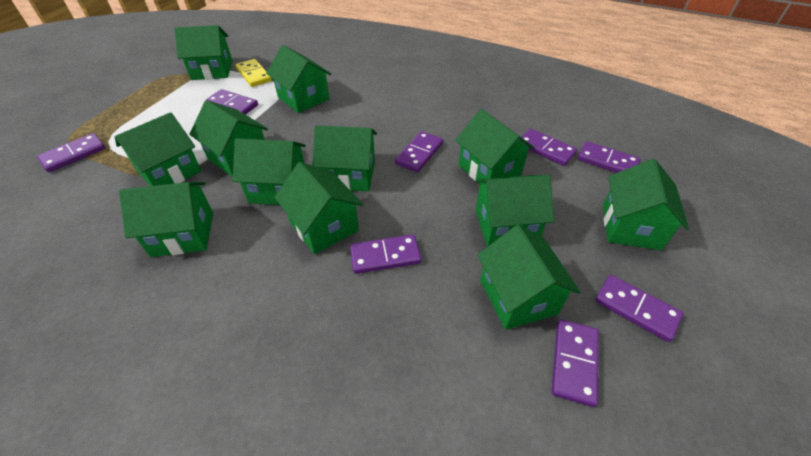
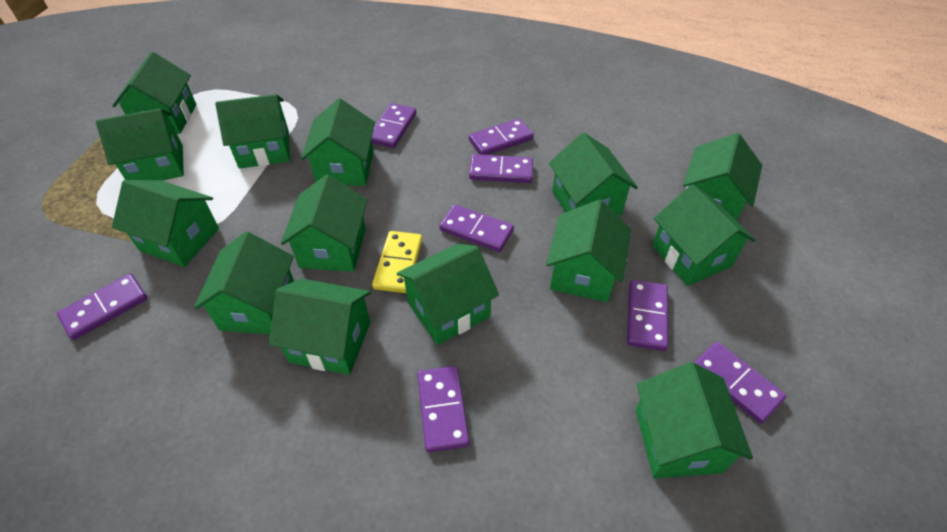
green house: [115,112,202,186] [119,182,213,257] [175,25,233,80] [189,100,268,177] [233,138,306,205] [266,45,331,113] [275,162,363,254] [312,125,377,192] [455,109,535,184] [475,175,554,247] [478,225,580,330] [603,159,689,250] = 12 -> [96,108,184,181] [112,52,196,134] [112,180,219,267] [194,232,294,334] [215,94,290,169] [269,279,371,375] [281,175,367,272] [301,98,375,186] [397,244,499,345] [546,200,631,302] [549,133,638,216] [636,362,753,479] [652,184,755,286] [683,133,762,221] = 14

